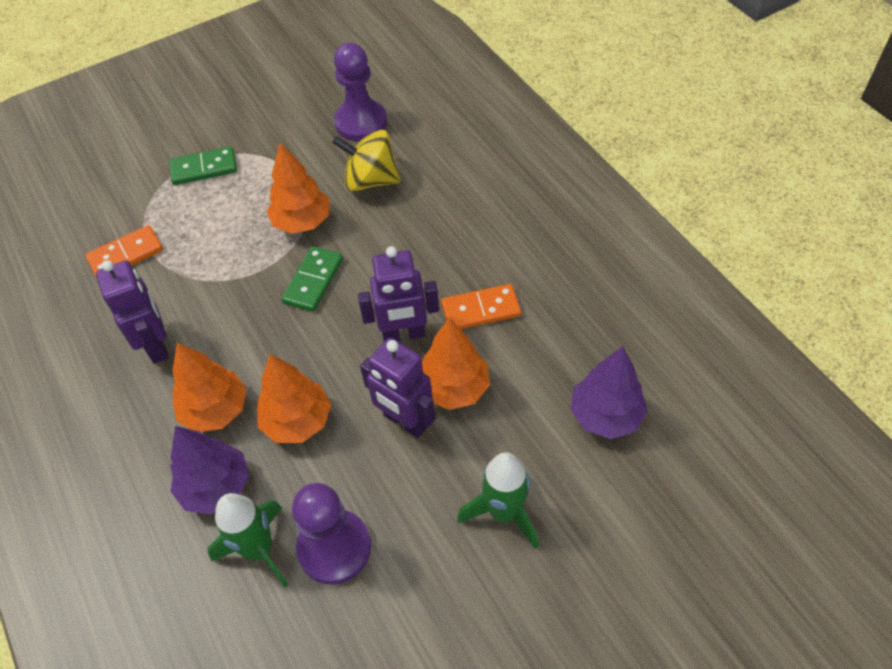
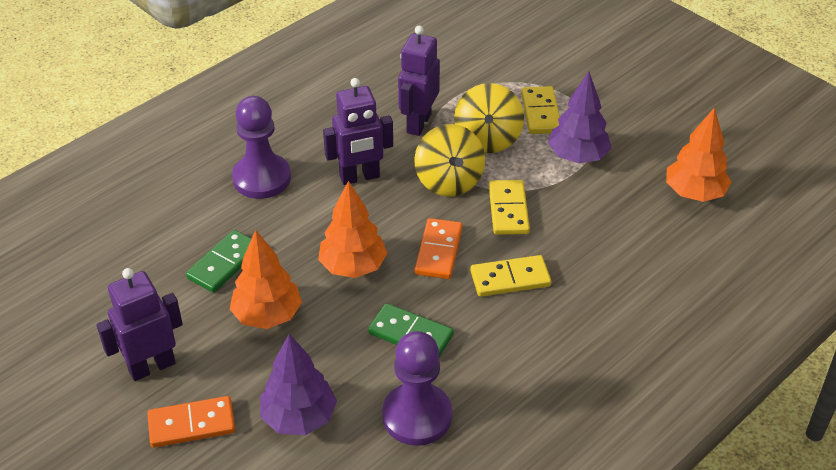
green rocket: [208,493,288,588] [457,452,538,549] = 2 -> none = 0
orange tree: [172,342,246,432] [257,354,331,443] [266,142,329,234] [422,318,490,410] = 4 -> [230,230,302,329] [318,181,388,278] [666,107,732,202] = 3
yellow domino: none = 0 -> [470,255,551,297] [489,180,530,235] [521,86,560,134] = 3
yellow spinning top: [332,129,401,191] = 1 -> [414,124,485,197] [454,83,524,153] = 2

